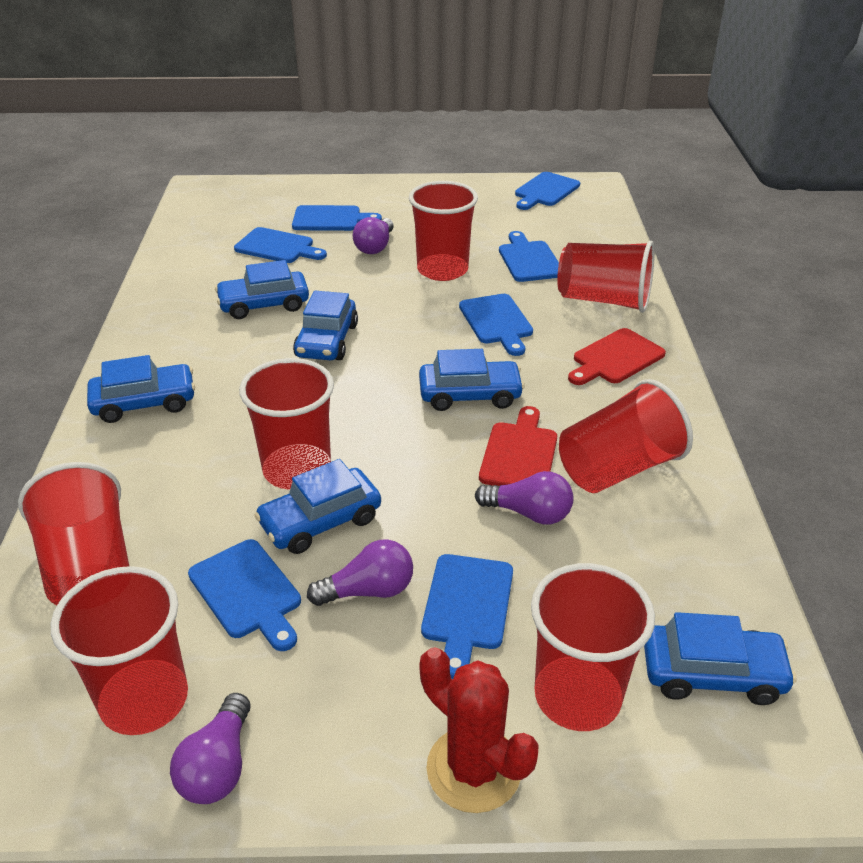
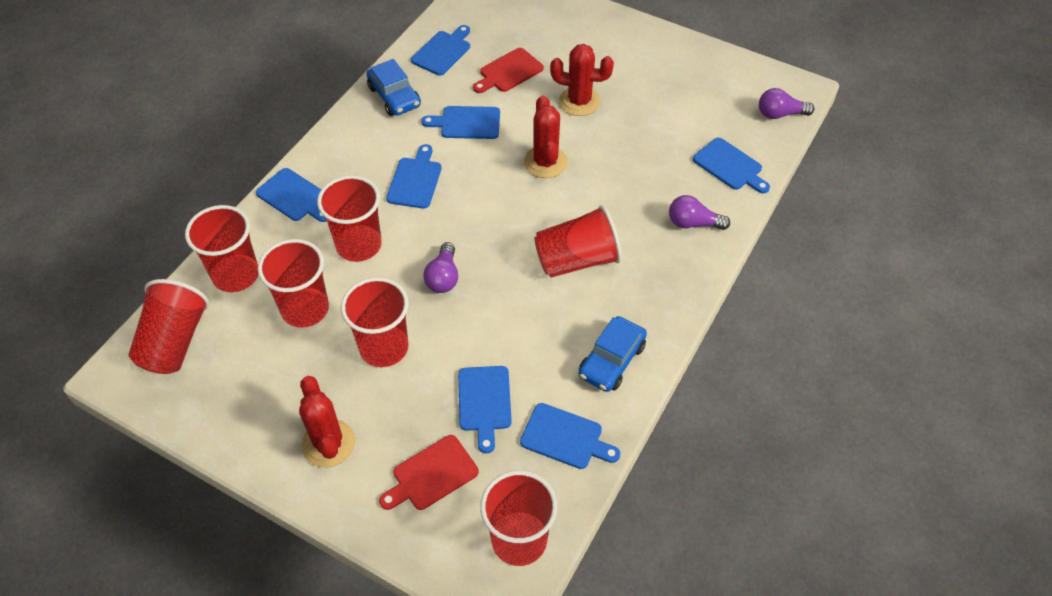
blue car: [87,355,195,423] [215,260,309,319] [254,459,381,554] [293,291,358,360] [419,349,525,411] [644,612,796,705] = 6 -> [366,59,421,116] [579,316,647,392] = 2
purple light bulb: [170,693,251,804] [307,539,413,606] [353,217,394,254] [475,471,573,524] = 4 -> [423,242,458,293] [669,195,730,230] [759,88,815,119] = 3
red cactus: [420,647,539,813] = 1 -> [299,376,356,467] [524,95,568,178] [550,44,614,116] = 3

